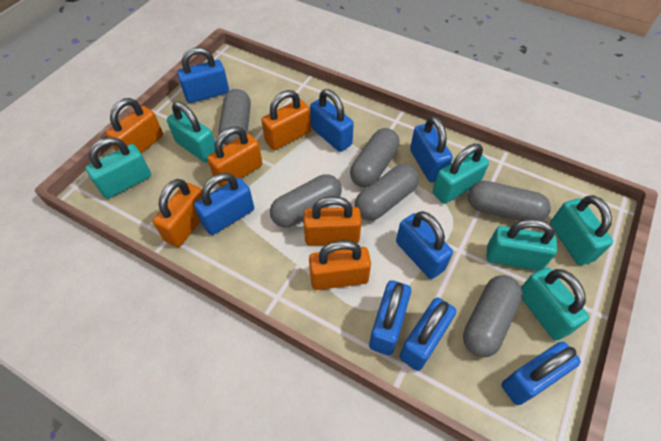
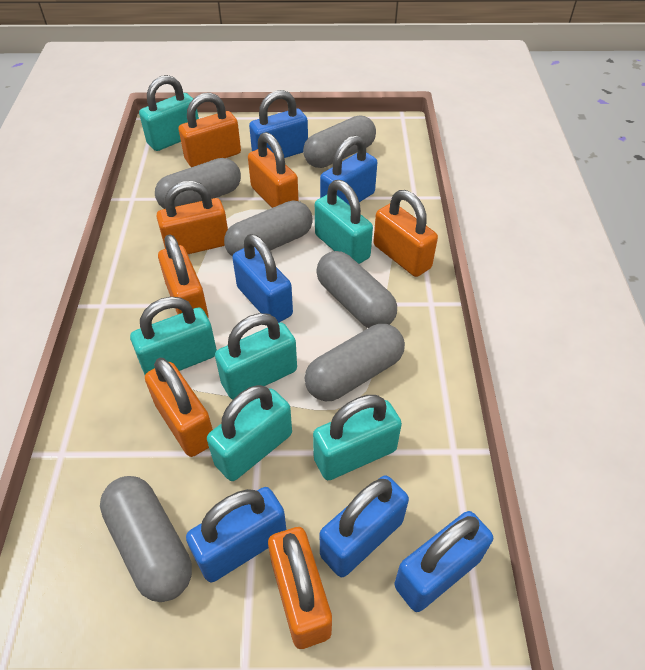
blue padlock: [177,47,229,103] [194,173,254,235] [310,89,354,152] [369,280,411,355] [396,211,453,279] [400,298,456,371] [410,116,453,183] [502,341,581,405] = 8 -> [186,487,286,582] [232,234,293,323] [249,90,308,158] [320,135,377,205] [320,475,409,577] [394,511,493,612] = 6
orange padlock: [106,98,163,153] [153,179,202,247] [207,126,262,187] [261,90,311,150] [303,196,361,246] [309,240,371,290] = 6 -> [145,358,213,457] [156,181,228,254] [158,234,208,317] [179,93,241,167] [248,132,299,208] [268,527,332,649] [373,190,438,277] = 7

